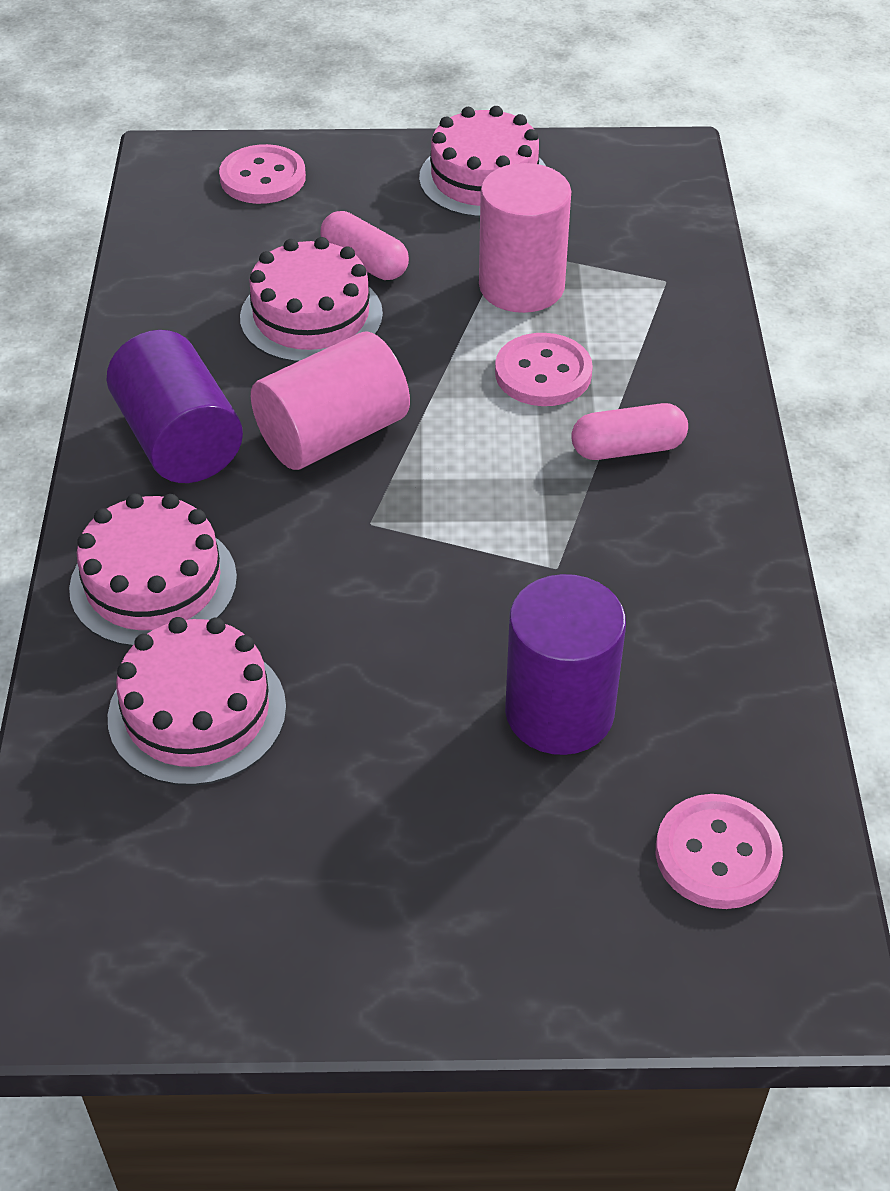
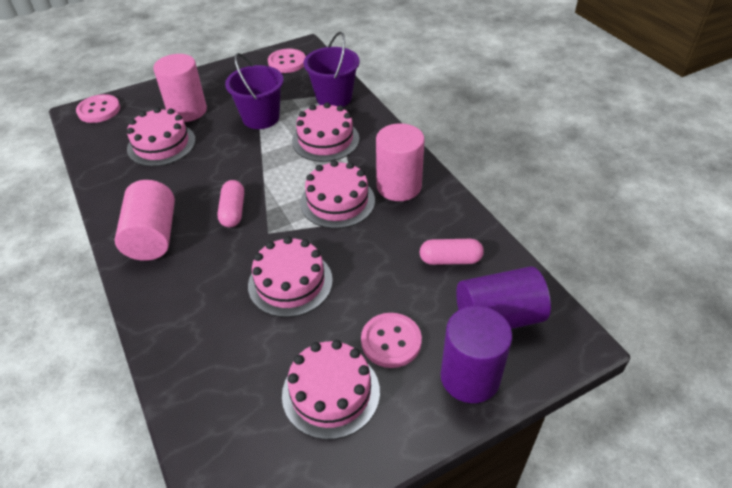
pink cake: [69,493,237,647] [108,617,286,786] [240,237,383,363] [419,106,546,218] = 4 -> [127,107,196,167] [248,236,333,317] [282,340,380,440] [292,102,359,162] [300,160,375,229] = 5
pink cylinder: [251,332,410,470] [479,163,571,313] = 2 -> [115,180,175,261] [153,54,207,122] [376,123,425,201] = 3
purple bucket: none = 0 -> [225,53,284,129] [304,32,360,107] = 2

